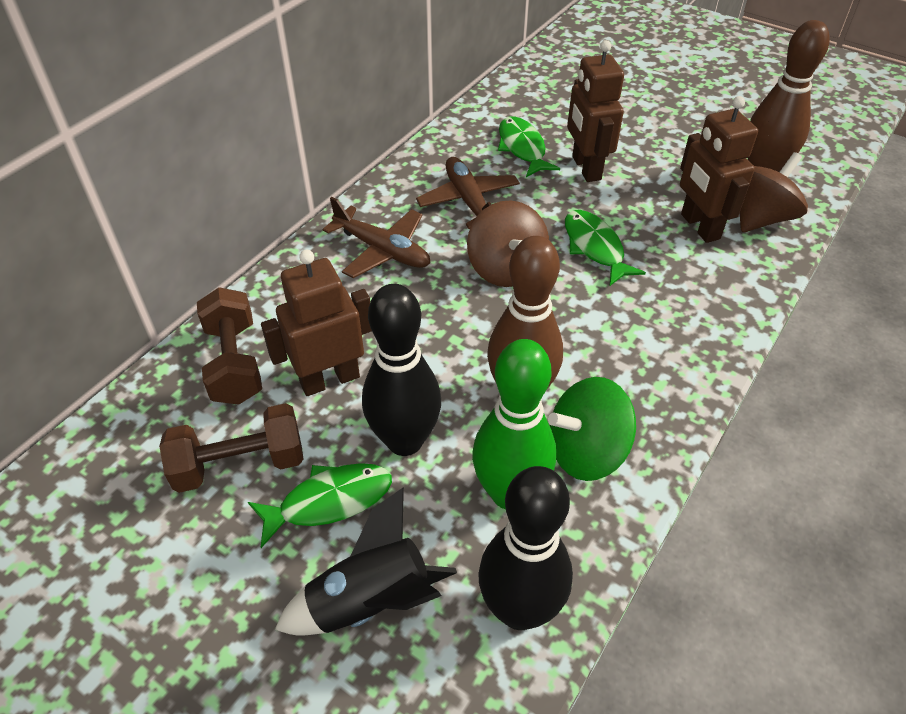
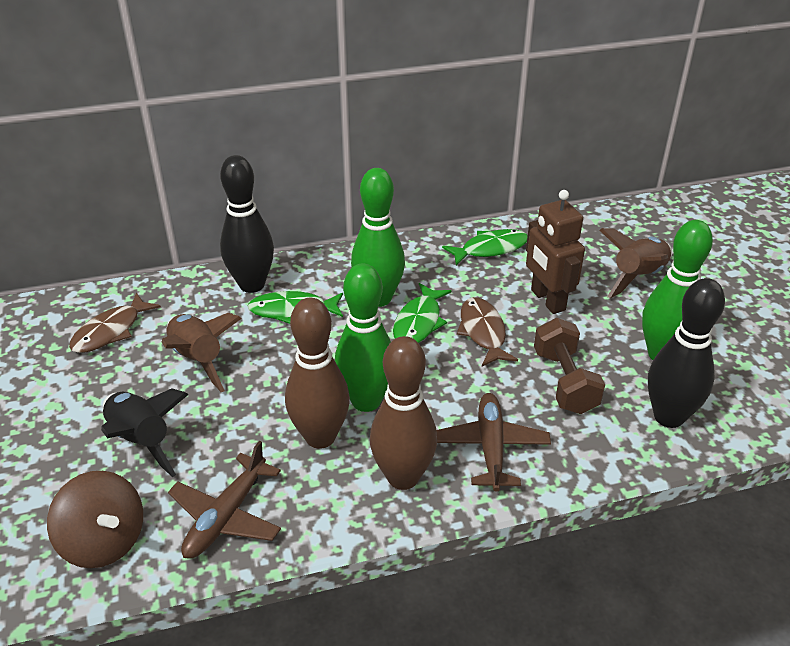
brown dumbbell: [159,403,304,493] [197,287,262,405] = 2 -> [534,318,605,414] = 1
brown fish: none = 0 -> [69,293,161,353] [457,297,518,366] = 2
brown robot: [261,250,372,396] [567,40,624,182] [680,96,758,243] = 3 -> [526,190,585,314] = 1
brown rocket: none = 0 -> [162,313,242,392] [600,228,672,298] = 2
brown spinning top: [467,201,549,287] [740,152,808,232] = 2 -> [47,471,143,568] = 1
green bowling pin: [472,339,556,509] = 1 -> [335,263,391,412] [351,168,405,307] [642,220,713,360] = 3
green spinning top: [548,377,636,481] = 1 -> none = 0

